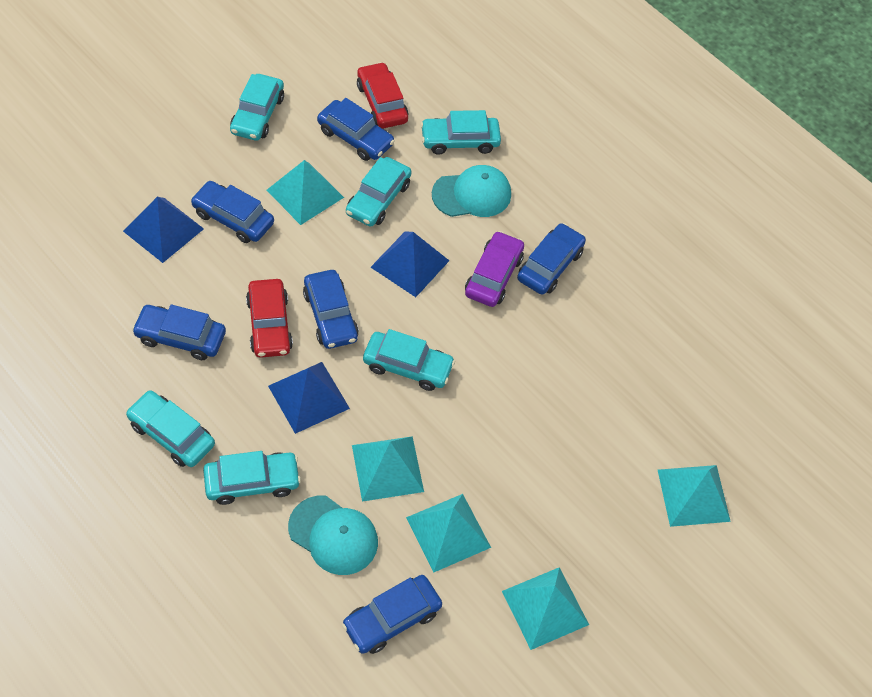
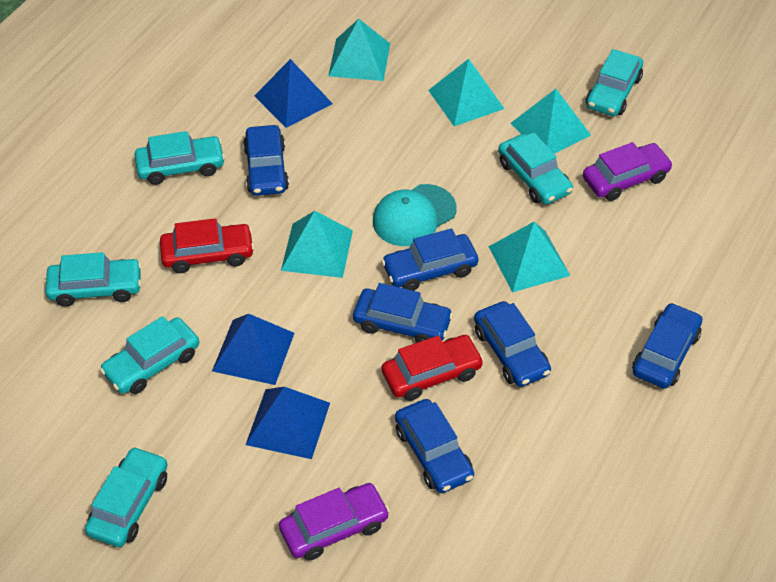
purple car: [465,231,524,307] = 1 -> [279,483,390,561] [583,142,673,201] = 2
turquoise cap: [288,496,378,575] [432,165,511,217] = 2 -> [373,184,457,246] = 1

